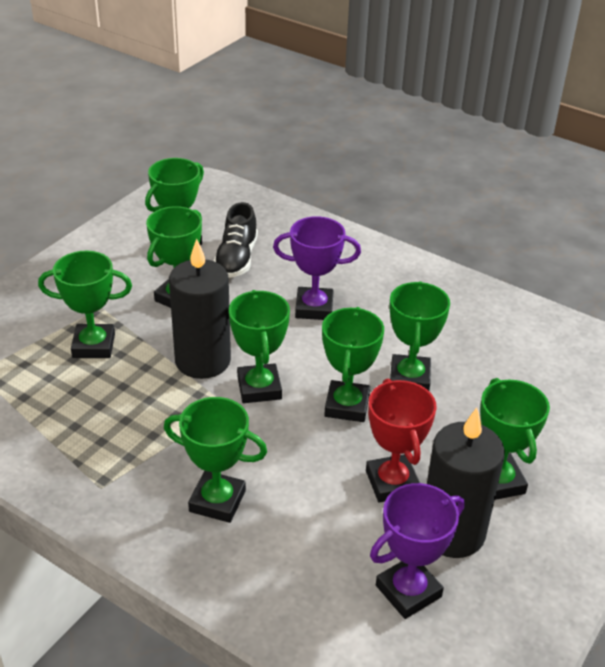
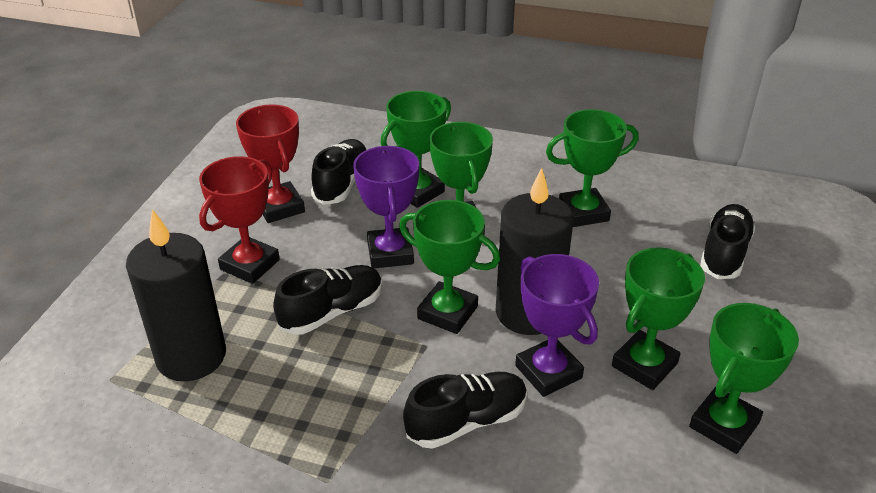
black shoe: [214,202,258,278] = 1 -> [273,265,383,335] [311,139,366,205] [403,372,527,449] [700,204,756,279] = 4
green trophy: [38,251,132,358] [145,158,204,245] [146,206,202,308] [164,397,267,523] [229,290,290,403] [322,307,384,422] [390,281,450,391] [480,378,550,500] = 8 -> [381,91,451,208] [399,200,500,334] [429,122,493,234] [546,109,639,227] [612,247,705,390] [689,303,799,454] = 6
red trophy: [366,379,436,503] = 1 -> [199,156,280,284] [236,104,305,223] = 2

